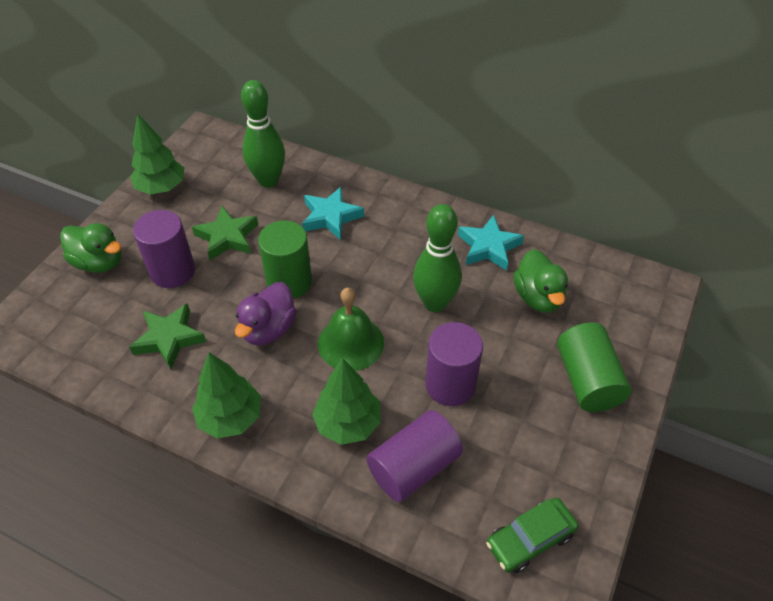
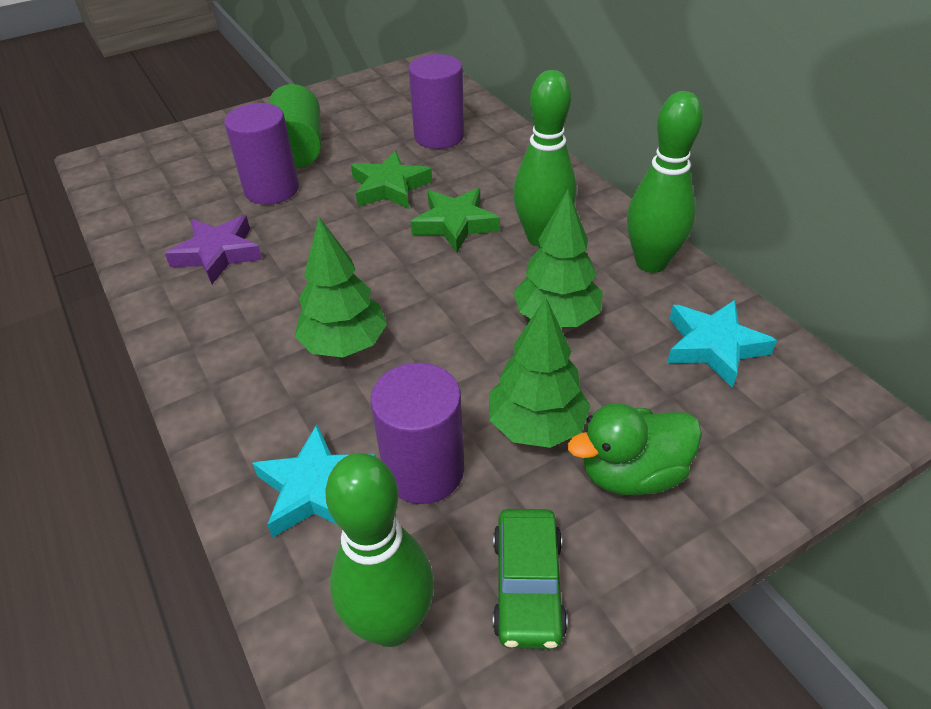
green bell: [318,287,384,371] = 1 -> none = 0
green bowling pin: [241,80,285,188] [413,204,462,312] = 2 -> [326,453,434,647] [513,70,577,247] [627,91,703,273] = 3
green cylinder: [258,220,312,299] [557,322,631,412] = 2 -> [268,84,321,168] = 1
green duck: [60,223,121,273] [514,249,568,312] = 2 -> [568,403,702,495] = 1
purple duck: [235,282,297,346] = 1 -> none = 0
purple star: none = 0 -> [165,215,262,284] = 1

